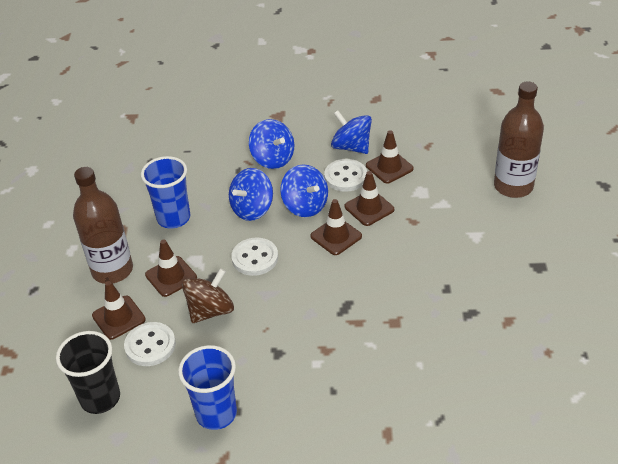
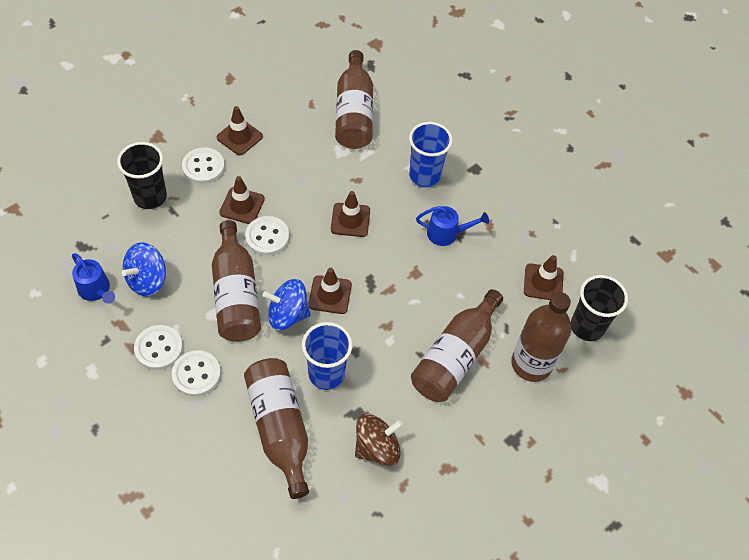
black cup: [56,331,120,414] = 1 -> [117,142,167,209] [571,275,628,341] = 2
blue spinning top: [229,168,273,221] [249,119,294,169] [280,164,328,217] [331,110,372,154] = 4 -> [122,242,166,296] [263,279,311,330] = 2
blue watering can: none = 0 -> [72,253,115,304] [416,206,489,246] = 2
brown bottle: [73,167,133,284] [494,82,544,198] = 2 -> [212,220,261,342] [244,358,309,499] [335,50,373,149] [411,289,503,402] [511,292,571,382] = 5
white button: [124,322,176,366] [231,237,278,276] [324,159,367,192] = 3 -> [134,325,183,370] [172,350,221,397] [182,148,225,184] [245,216,289,256] = 4

